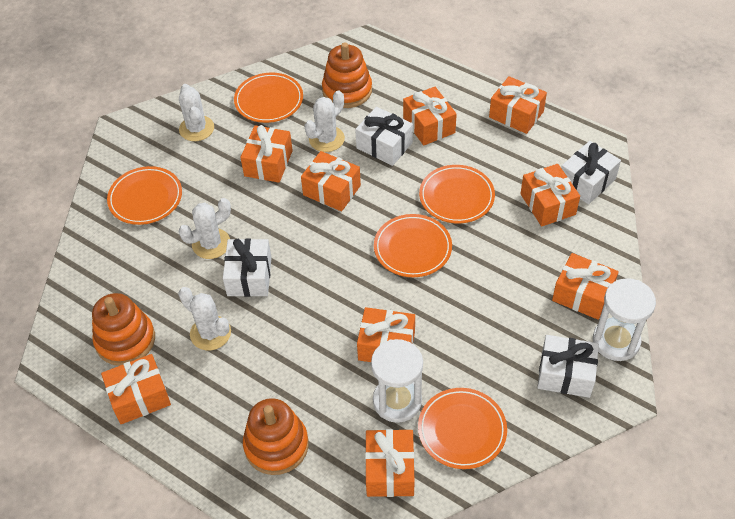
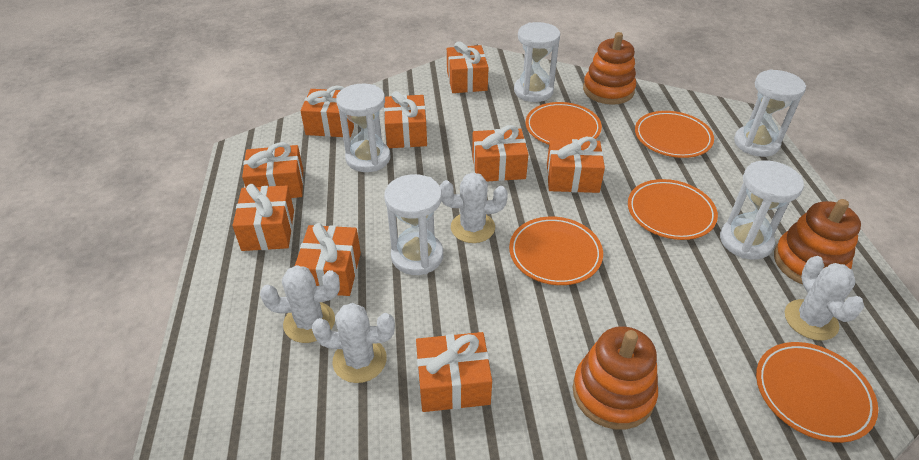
white gift: [223,238,272,297] [355,107,413,166] [537,335,599,398] [561,141,621,204] = 4 -> none = 0
white hourglass: [371,339,423,423] [593,278,656,361] = 2 -> [336,83,390,172] [384,174,443,275] [514,22,560,102] [720,160,804,260] [734,69,806,157] = 5

